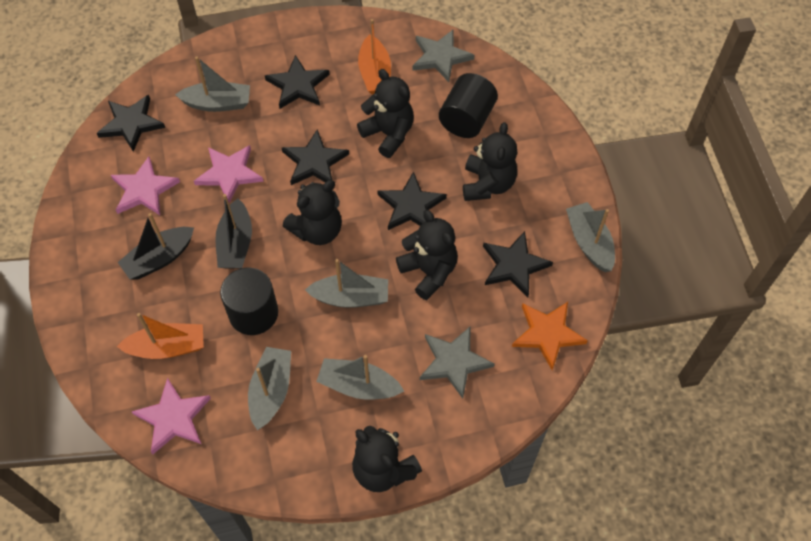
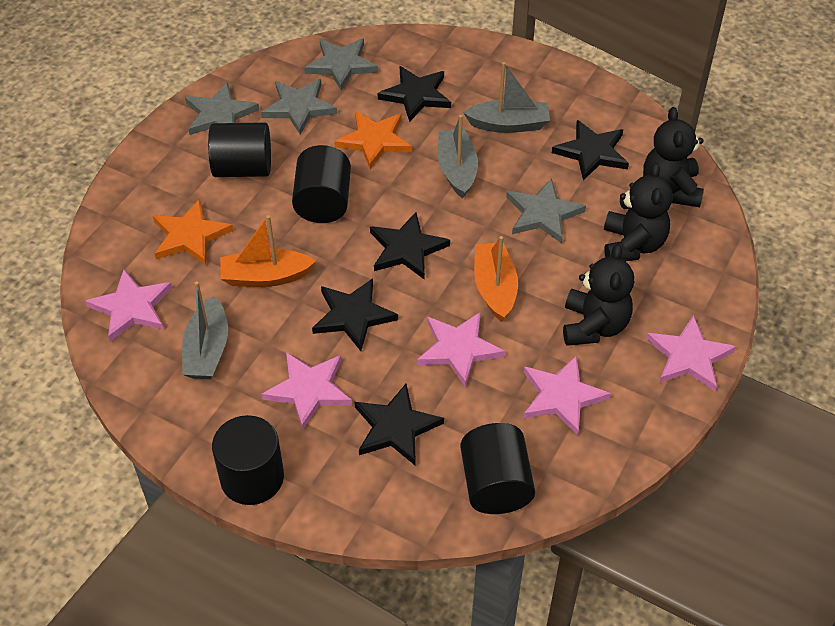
black boat: [118,213,194,279] [215,194,252,269] = 2 -> none = 0
black cylinder: [220,268,278,335] [439,73,498,138] = 2 -> [208,122,271,177] [212,415,284,505] [292,145,351,223] [460,423,535,514] = 4
black teddy bear: [283,180,342,245] [352,426,422,492] [357,69,414,158] [396,210,458,300] [463,122,517,201] = 5 -> [563,244,634,346] [604,162,673,261] [643,107,704,207] = 3
grey boat: [175,57,250,112] [248,347,291,430] [305,259,388,308] [316,355,404,400] [566,202,615,272] = 5 -> [182,281,228,379] [438,115,478,198] [463,62,550,133] = 3
grey star: [412,30,474,82] [420,327,495,399] = 2 -> [185,82,259,135] [261,79,337,135] [304,38,378,91] [506,178,586,244] = 4
orange star: [512,302,588,370] = 1 -> [153,199,233,265] [335,111,412,170] = 2
pink star: [111,156,180,215] [131,378,211,454] [194,145,264,203] = 3 -> [85,269,172,342] [261,352,352,429] [417,312,505,387] [523,355,611,436] [646,315,736,391] = 5

